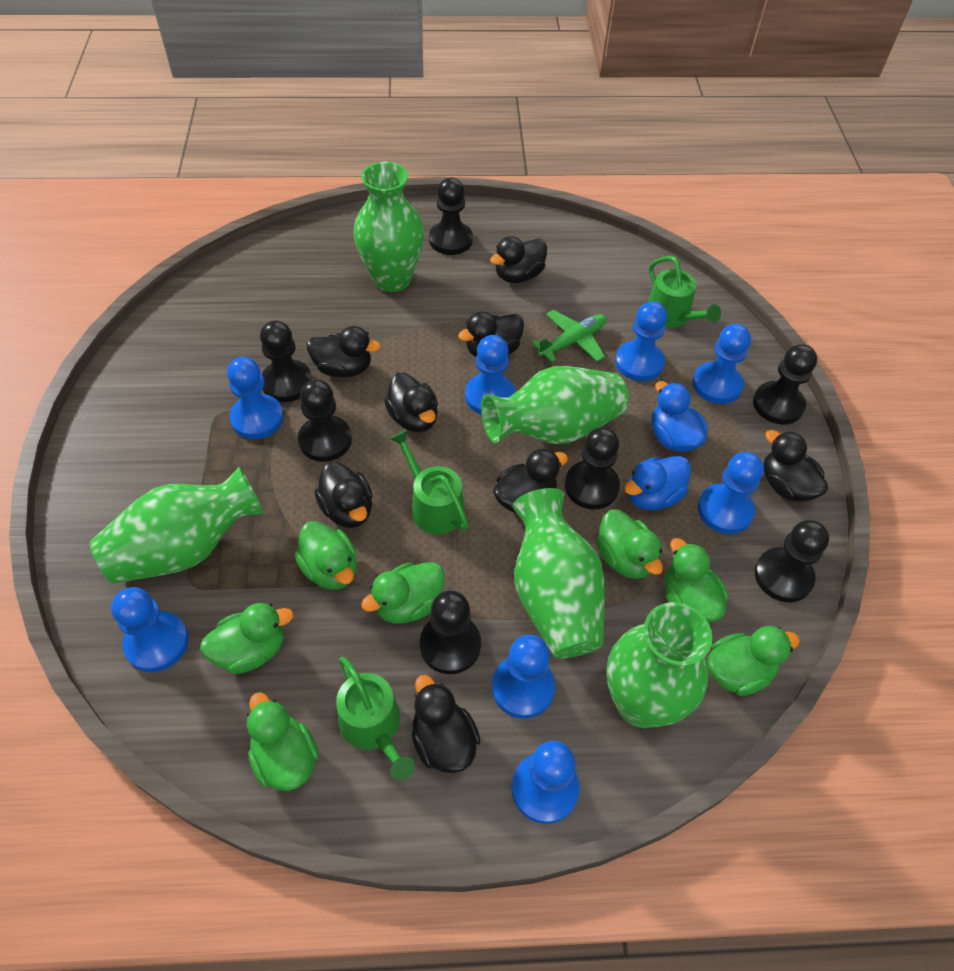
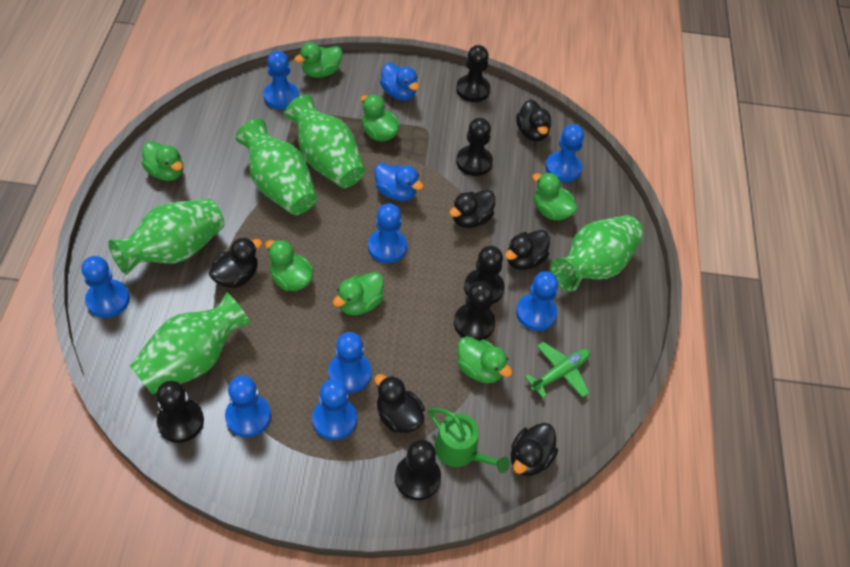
black duck: [307,326,381,378] [315,462,373,528] [384,373,438,432] [412,675,480,773] [458,311,524,357] [490,236,547,283] [493,448,568,513] [763,430,828,502] = 8 -> [209,237,262,288] [375,374,425,433] [449,190,495,228] [505,230,550,270] [511,423,558,476] [516,99,551,141] = 6
black pawn: [260,320,312,402] [298,379,352,462] [420,590,481,674] [429,178,473,255] [565,427,620,509] [753,344,817,425] [754,520,829,602] = 7 -> [156,381,204,443] [395,439,441,500] [454,281,495,341] [456,45,491,102] [456,118,493,176] [464,246,505,304] = 6
green watering can: [336,657,415,780] [390,430,468,534] [648,256,721,328] = 3 -> [428,408,510,473] = 1

